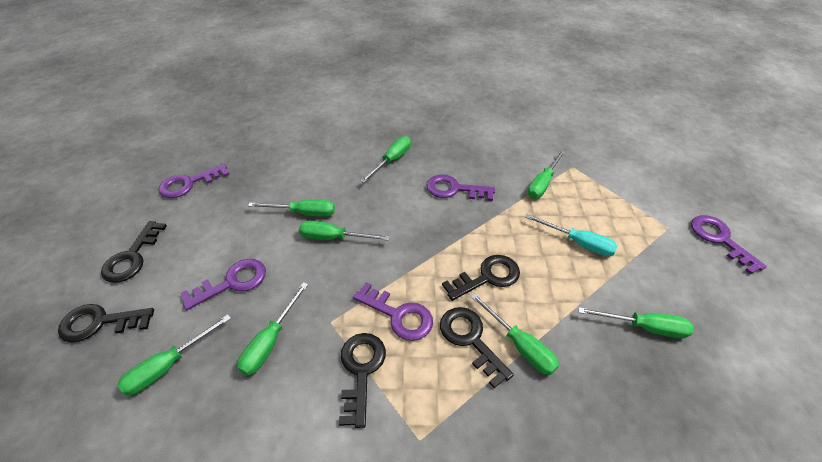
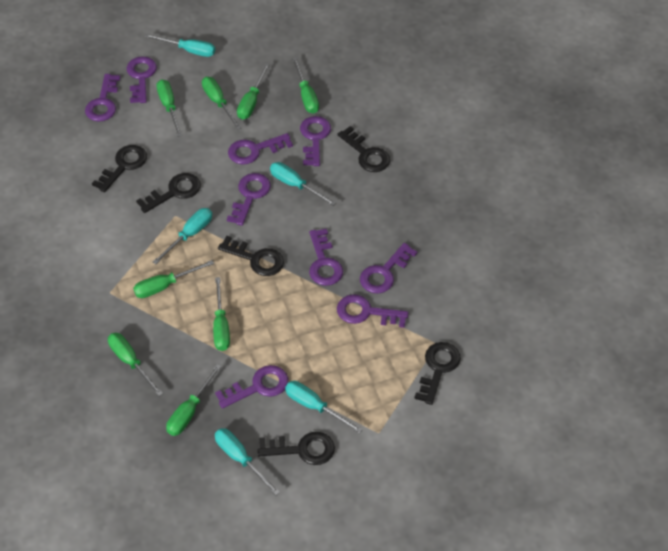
black key: [58,304,154,343] [101,221,167,283] [339,333,386,428] [440,307,514,388] [442,255,520,301] = 5 -> [92,145,147,192] [136,173,201,213] [218,236,284,276] [257,432,335,465] [338,126,390,172] [414,342,461,405] = 6
purple key: [158,164,230,198] [180,259,266,310] [353,282,433,341] [426,174,495,201] [691,215,767,275] = 5 -> [85,74,121,122] [127,57,157,103] [215,365,288,409] [227,173,271,226] [228,133,293,164] [300,116,331,166] [309,229,343,286] [337,294,409,328] [360,243,417,294] = 9
turquoise screwdriver: [525,214,617,257] = 1 -> [145,34,215,57] [153,208,212,264] [215,428,280,495] [270,162,336,206] [285,381,363,433] = 5

